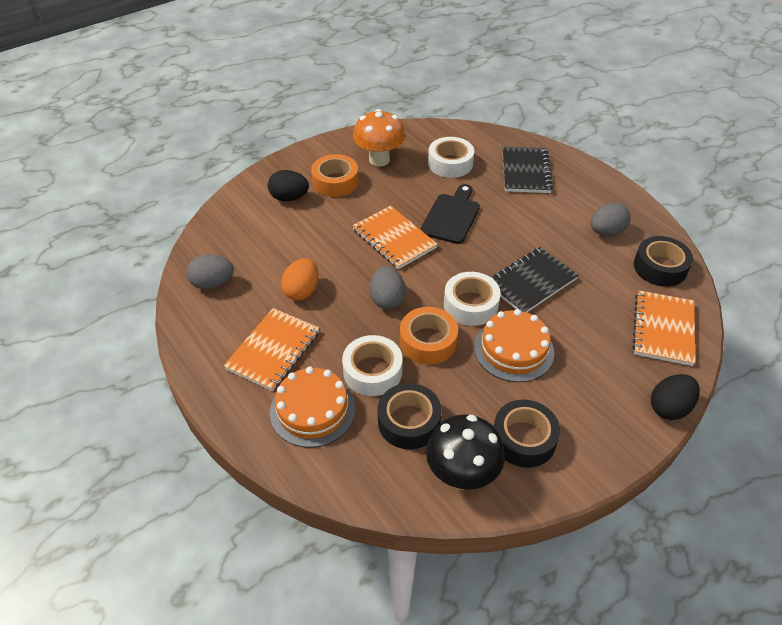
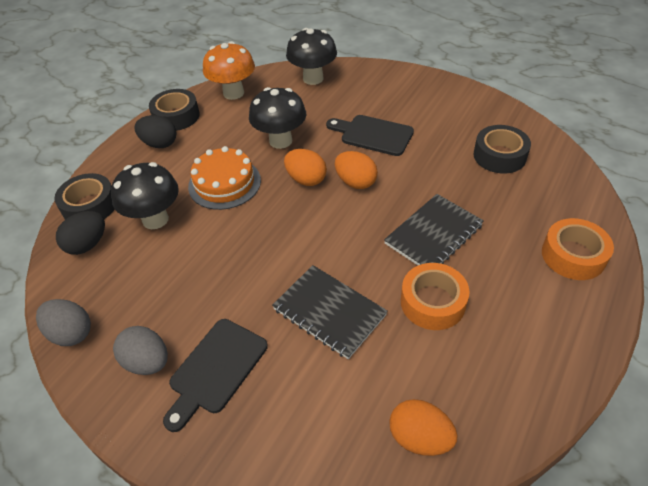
black cutting board: [421,184,480,244] = 1 -> [163,319,268,432] [326,115,414,156] = 2
black mushroom: [426,414,505,490] = 1 -> [111,162,179,229] [249,87,306,149] [286,28,337,85] = 3
grey egg: [186,254,234,290] [370,266,406,310] [591,203,631,236] = 3 -> [36,299,91,346] [113,326,168,375] = 2
orange cake: [270,366,356,448] [474,309,554,382] = 2 -> [188,146,261,210] = 1
orange egg: [281,258,319,301] = 1 -> [284,149,327,186] [335,151,378,189] [389,399,458,456] = 3
orange notebook: [223,308,319,391] [352,206,438,269] [633,291,695,366] = 3 -> none = 0
white tape: [342,335,403,396] [428,137,474,178] [444,272,501,326] = 3 -> none = 0

